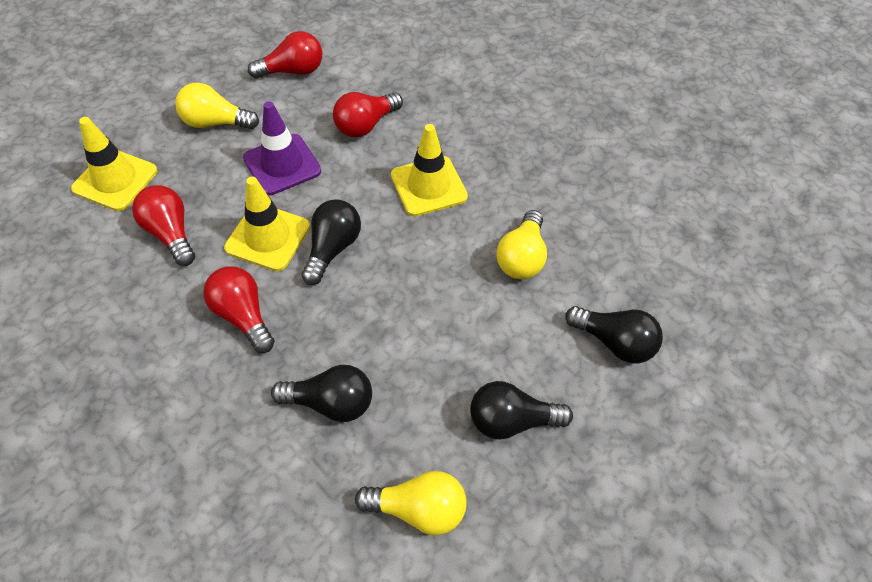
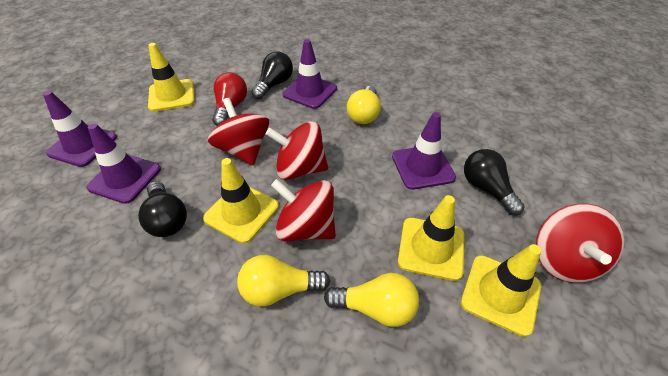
black light bulb: [271,365,372,422] [301,199,361,285] [470,381,573,440] [565,306,663,364] = 4 -> [138,181,187,237] [251,51,293,99] [464,149,525,216] = 3
purple traffic cone: [243,101,321,195] = 1 -> [43,91,117,167] [86,123,161,204] [282,39,337,109] [392,112,456,190] = 4
red light bulb: [132,185,195,266] [203,266,275,353] [248,31,322,79] [333,92,403,137] = 4 -> [212,72,247,126] = 1
red spinning top: none = 0 -> [208,98,269,165] [266,121,328,180] [271,179,336,242] [536,204,624,283] = 4
yellow traffic cone: [71,117,158,211] [224,177,310,271] [391,124,468,217] = 3 -> [148,43,195,112] [203,158,279,244] [398,195,464,281] [461,244,541,337] = 4

